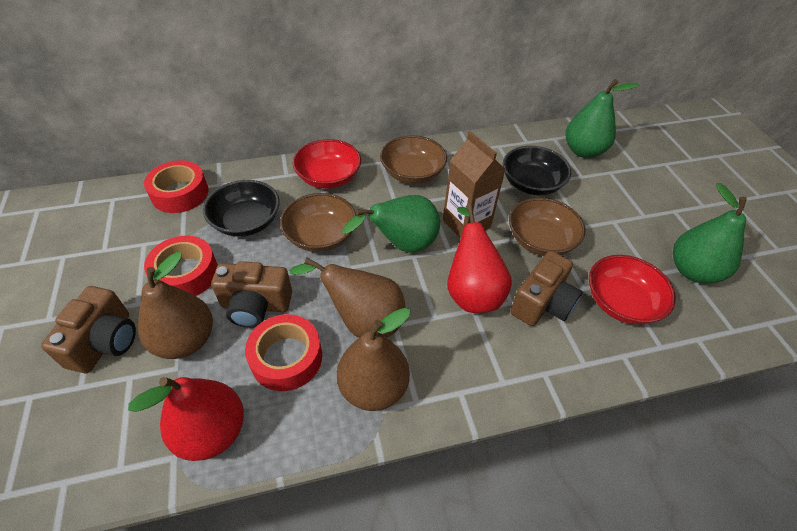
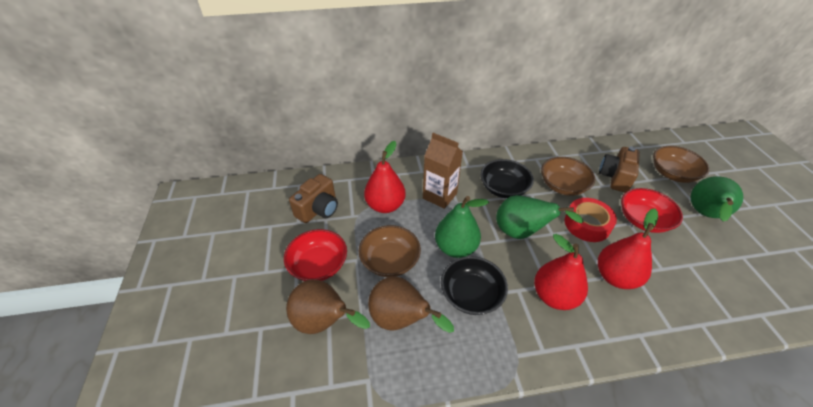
brown camera: [41,286,136,373] [211,261,292,328] [510,251,582,326] = 3 -> [289,174,338,223] [599,146,640,193] = 2
brown pear: [138,252,213,359] [289,258,406,338] [337,308,411,411] = 3 -> [286,280,370,334] [368,276,454,333] = 2
red pear: [128,377,244,461] [447,204,512,313] = 2 -> [364,141,406,213] [534,234,588,310] [598,208,658,289] = 3
red tape: [144,160,209,213] [144,236,218,296] [245,314,322,391] = 3 -> [565,198,617,242] = 1

